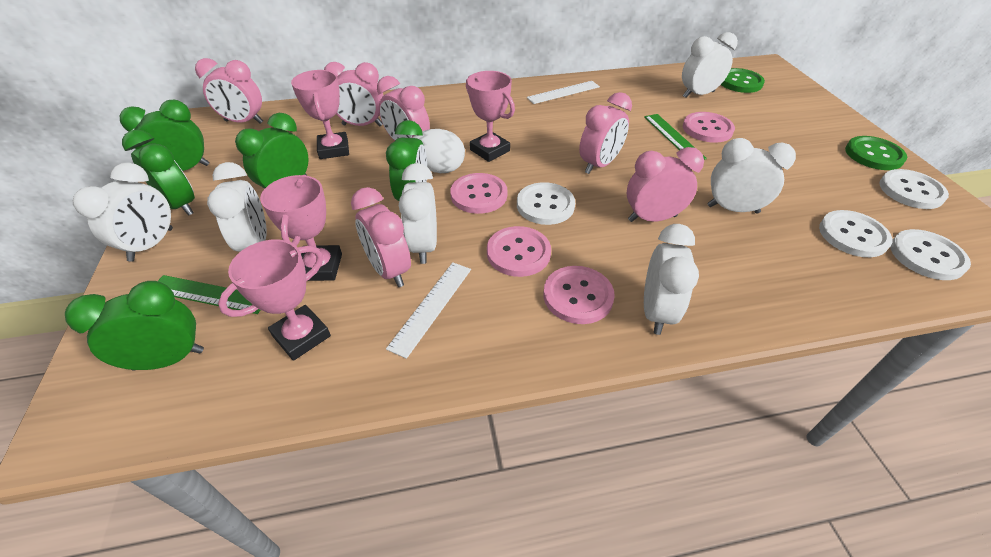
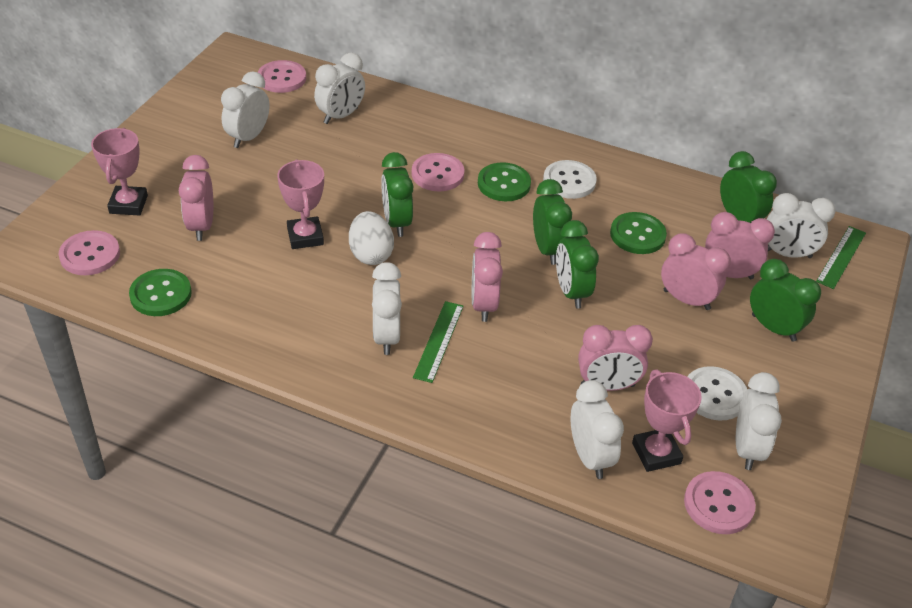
green button: [721,68,765,93] [845,136,907,170] = 2 -> [129,269,192,316] [478,162,531,201] [610,212,667,254] = 3
pink clock: [195,58,263,124] [324,62,384,126] [351,187,411,287] [377,76,430,141] [579,92,632,174] [626,147,704,222] = 6 -> [179,155,213,241] [472,232,503,322] [578,325,653,391] [661,233,731,310] [705,212,775,279] = 5
pink trophy: [218,239,331,361] [260,175,342,281] [291,70,349,159] [466,71,515,162] = 4 -> [91,128,148,216] [277,160,324,249] [632,369,702,472] = 3
white button: [517,182,575,225] [819,210,892,257] [879,169,949,209] [890,229,971,280] = 4 -> [543,160,597,199] [687,366,747,421] = 2
white ruler: [386,262,471,359] [527,81,600,104] = 2 -> none = 0

